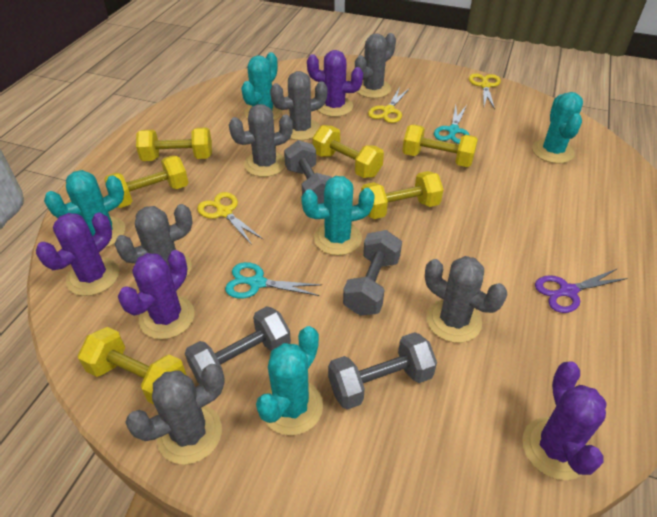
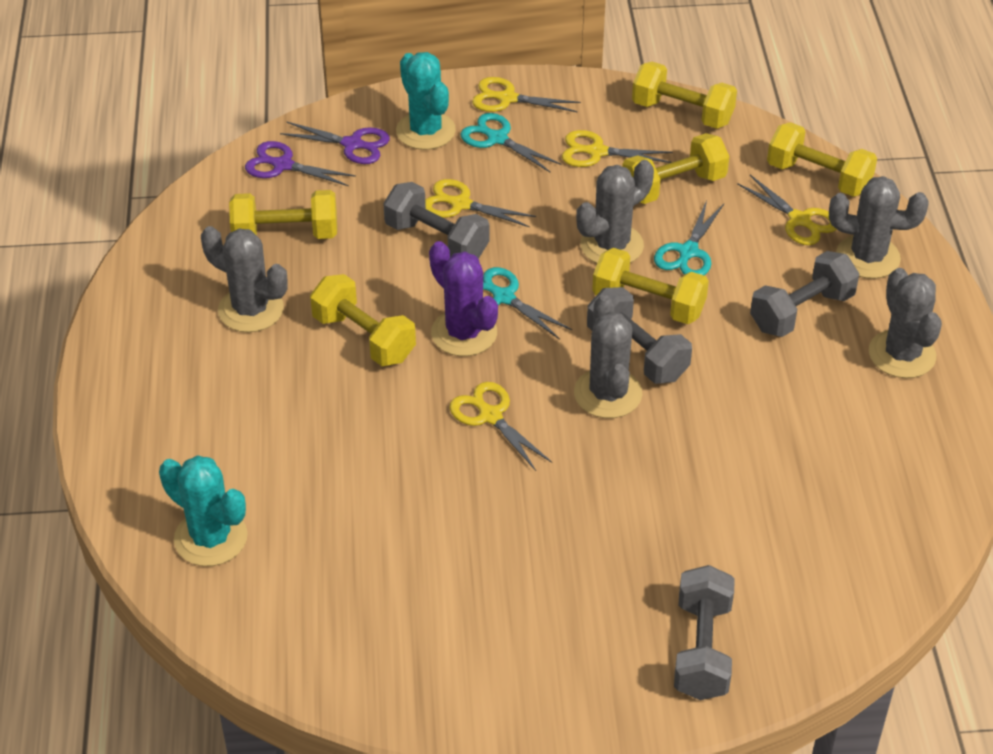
grey cactus: [115,204,193,279] [125,364,224,464] [229,104,293,177] [270,71,327,140] [355,33,396,98] [425,256,508,343] = 6 -> [201,226,288,332] [574,295,642,418] [576,160,654,263] [829,176,929,279] [869,268,942,378] = 5
purple cactus: [36,213,119,296] [118,250,194,339] [307,50,363,117] [522,361,606,480] = 4 -> [429,241,498,356] = 1
purple scissors: [535,269,628,313] = 1 -> [245,141,356,186] [280,121,390,164] = 2
turquoise cactus: [44,170,125,248] [241,52,282,120] [256,326,323,435] [301,176,375,256] [532,92,583,164] = 5 -> [159,455,248,566] [396,52,456,150] = 2
turquoise scissors: [225,262,322,298] [434,105,470,144] = 2 -> [460,113,561,172] [483,267,572,340] [654,200,724,275] = 3
yellow scissors: [197,192,264,245] [368,87,410,123] [469,73,501,109] = 3 -> [425,179,536,227] [450,382,552,471] [472,77,581,112] [562,130,673,167] [737,175,837,245] = 5

